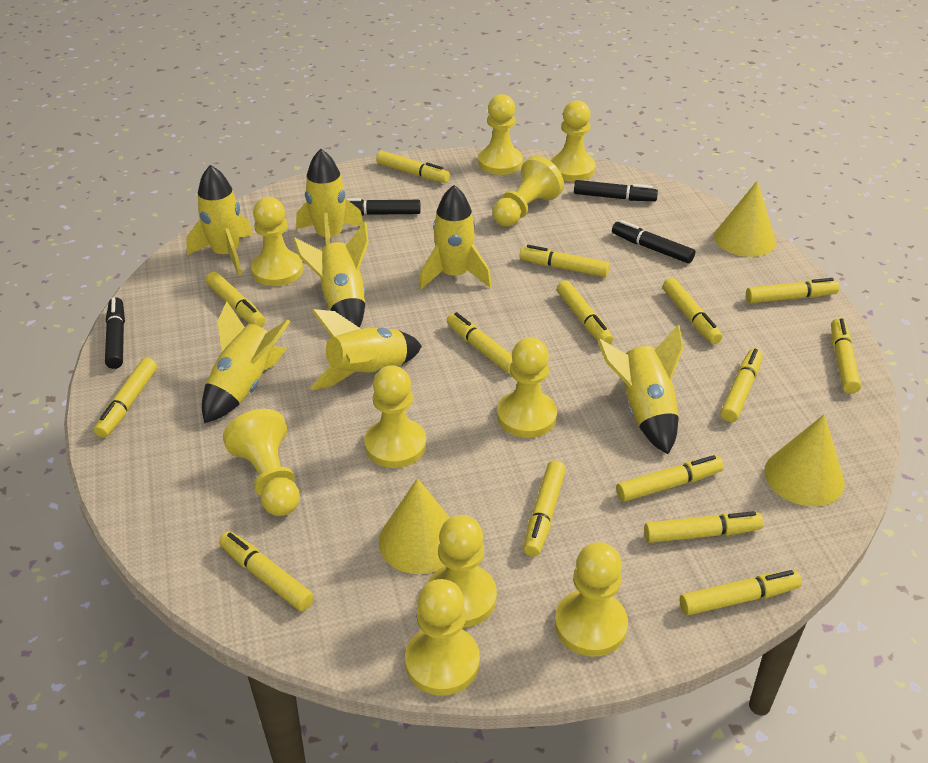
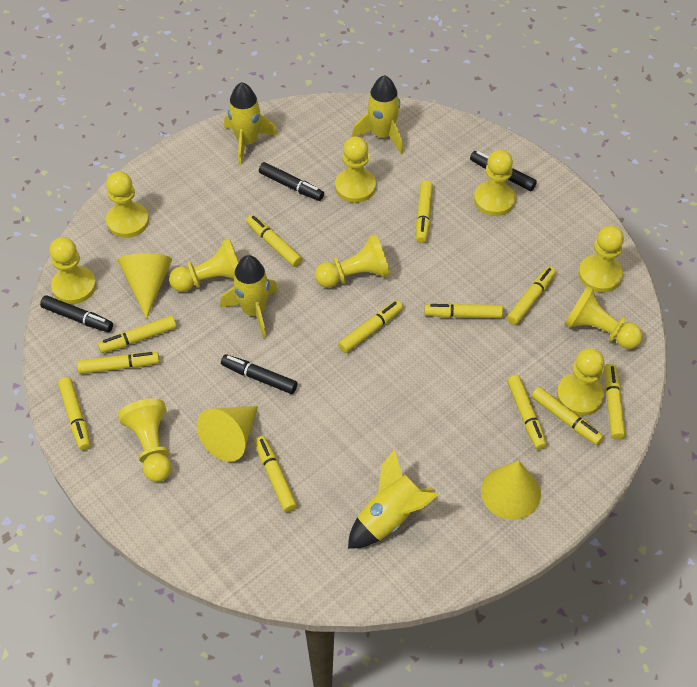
yellow marker: [94,358,157,438] [206,272,265,327] [219,531,314,611] [376,151,450,183] [447,312,512,374] [520,245,610,277] [523,461,566,557] [557,280,613,344] [616,455,724,502] [644,511,764,543] [663,278,722,344] [680,570,802,615] [720,348,763,422] [746,278,840,303] [831,318,861,394] = 15 -> [58,377,91,450] [77,352,160,374] [98,316,176,353] [246,215,302,267] [254,436,297,512] [338,300,403,353] [416,180,433,243] [424,303,503,318] [507,266,556,325] [507,375,547,450] [531,387,604,445] [604,364,626,440] = 12
yellow rocket: [186,165,253,276] [202,301,290,423] [293,222,369,327] [296,149,363,245] [310,309,422,390] [419,185,492,289] [597,324,683,454] = 7 -> [220,255,278,339] [224,82,278,165] [348,449,438,549] [352,75,403,154] = 4

